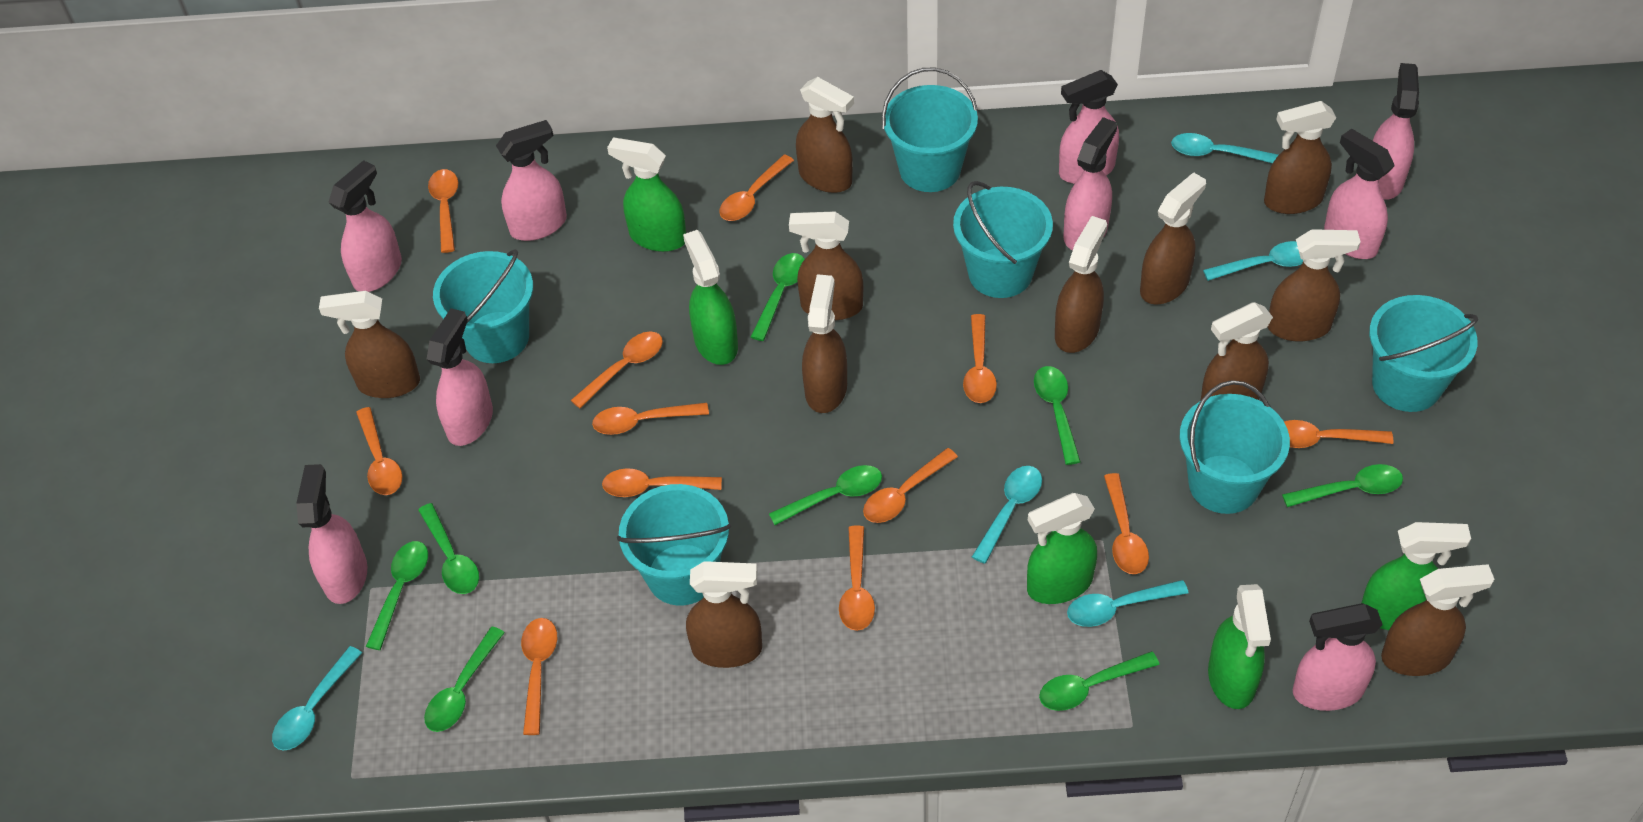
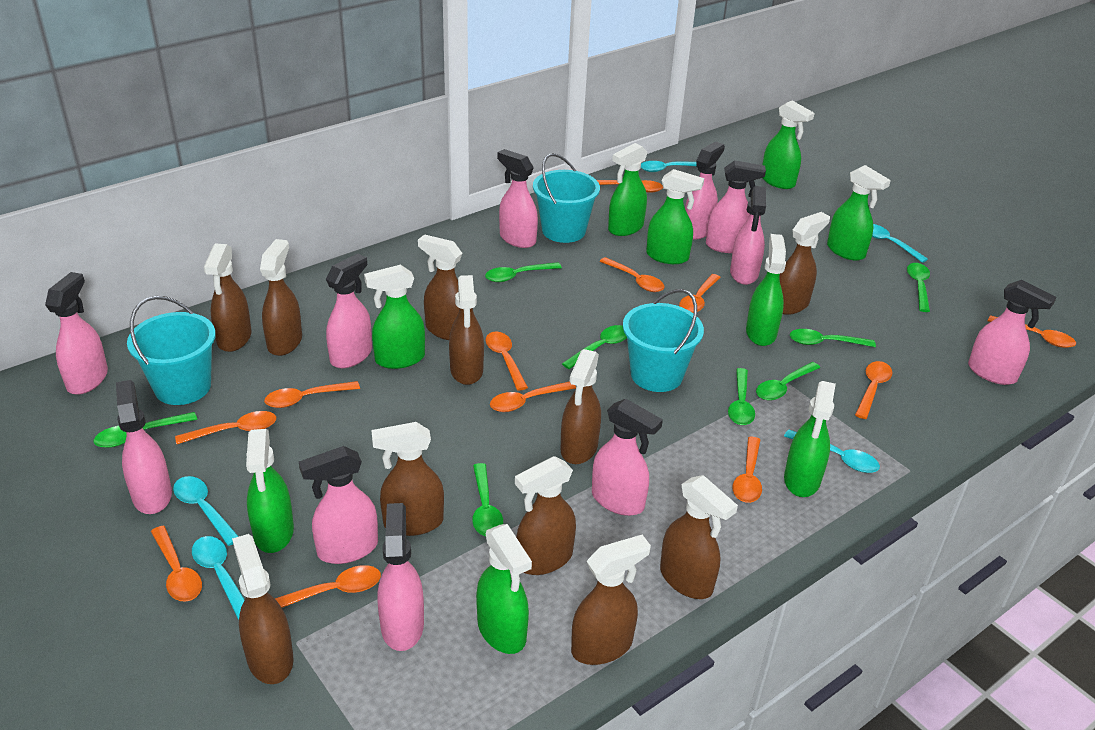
green spray bottle: [607,138,686,252] [683,230,738,365] [1027,493,1097,604] [1208,584,1271,709] [1362,522,1471,630] = 5 -> [246,429,294,553] [364,265,425,369] [476,524,532,654] [608,143,648,236] [646,169,704,264] [746,234,786,346] [763,100,815,189] [784,381,836,497] [827,165,891,261] = 9
pink spray bottle: [296,464,367,604] [329,160,402,292] [427,308,493,446] [496,120,567,241] [1059,70,1119,184] [1063,117,1117,250] [1292,603,1383,711] [1324,129,1395,259] [1373,63,1419,199] = 9 -> [45,272,108,395] [116,380,172,514] [299,446,378,564] [326,254,372,368] [377,503,424,651] [497,149,538,248] [592,399,663,516] [685,141,725,240] [706,160,766,253] [730,186,766,285] [968,280,1056,385] = 11
turquoise bucket: [433,249,533,363] [617,484,731,606] [882,67,978,192] [953,181,1053,298] [1180,380,1290,514] [1369,295,1478,412] = 6 -> [127,296,216,405] [533,153,600,243] [623,289,704,392] = 3

